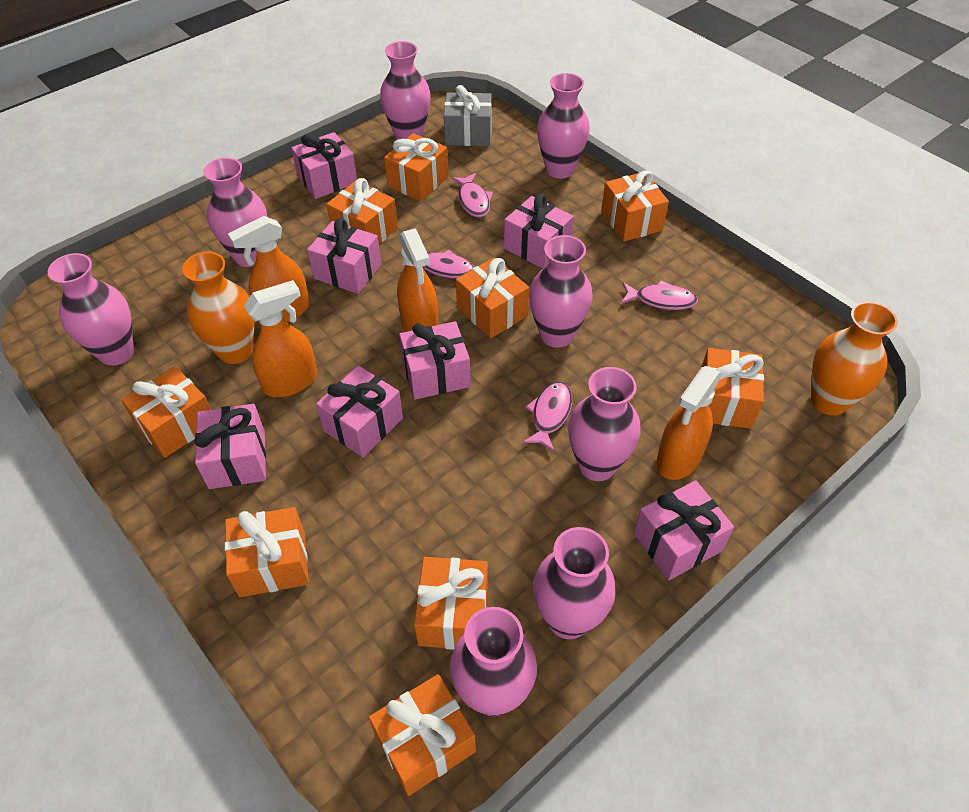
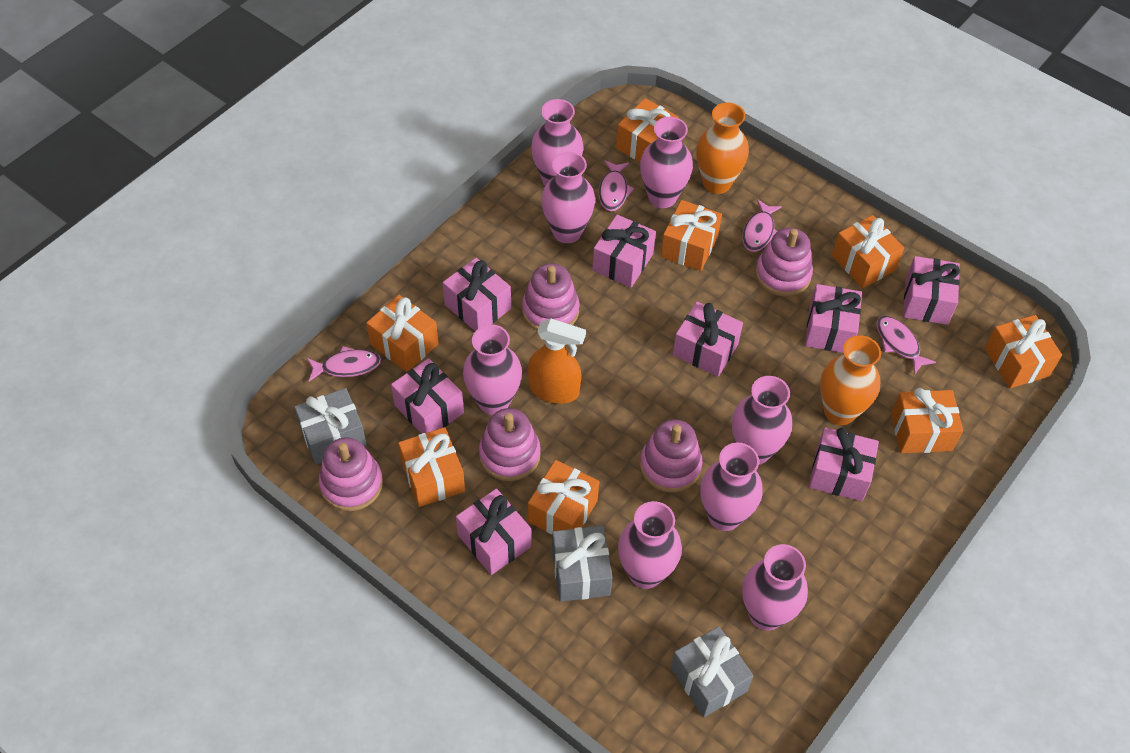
grey gift: [443,85,492,146] = 1 -> [294,388,367,465] [552,526,612,602] [671,626,753,717] = 3
orange gift: [121,366,211,458] [225,507,309,597] [326,178,398,244] [369,674,476,796] [384,133,449,201] [414,557,488,650] [456,258,529,338] [601,170,669,242] [701,348,764,429] = 9 -> [366,295,439,372] [398,427,465,507] [528,460,599,535] [616,98,679,162] [661,200,722,271] [832,215,904,288] [891,388,963,453] [985,315,1062,388] = 8
orange spray bottle: [228,216,310,322] [244,280,317,397] [397,228,438,332] [656,366,722,480] = 4 -> [528,318,586,404] = 1
pink gift: [195,404,266,489] [291,132,357,199] [307,218,382,294] [316,366,403,457] [399,321,471,400] [504,194,574,269] [634,480,734,580] = 7 -> [391,358,464,434] [443,258,511,331] [456,489,531,575] [592,215,656,288] [673,302,743,377] [805,284,862,353] [809,427,879,501] [903,256,960,325] = 8
pink stacking toy: none = 0 -> [319,437,383,511] [479,408,541,481] [522,264,579,330] [640,419,702,493] [755,228,813,297] = 5

